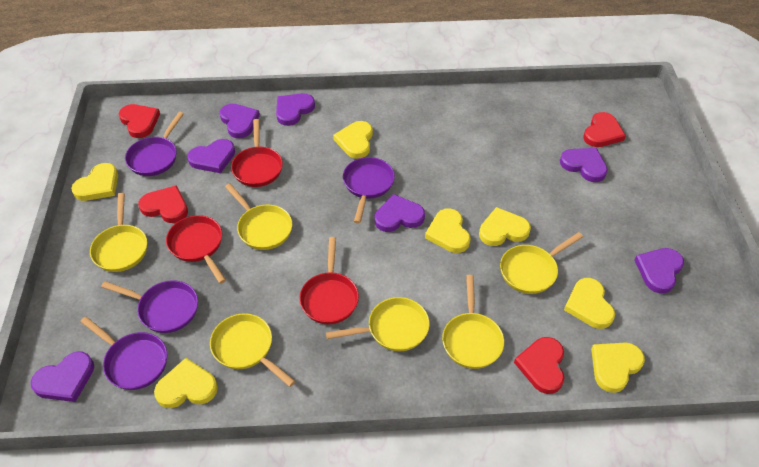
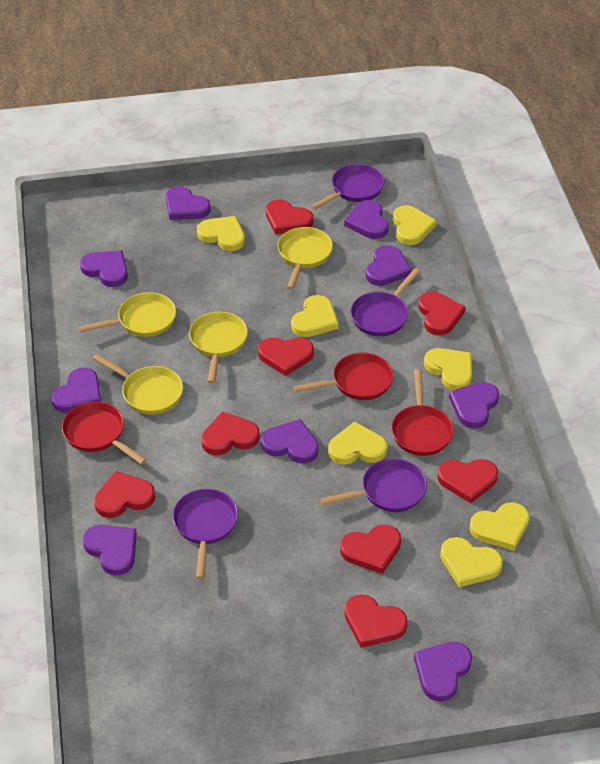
purple heart: [31,352,94,402] [187,139,235,173] [219,104,260,138] [276,93,315,126] [375,194,425,232] [560,148,608,182] [634,248,684,293] = 7 -> [52,368,101,413] [80,251,128,287] [83,525,137,576] [165,186,211,220] [261,419,319,464] [344,200,388,239] [366,245,412,286] [414,642,472,702] [449,382,499,429] = 9
red heart: [119,104,160,138] [138,185,188,223] [514,337,564,394] [583,112,626,147] = 4 -> [94,471,155,518] [201,411,260,455] [258,337,314,376] [266,199,313,234] [340,525,401,574] [345,595,408,648] [419,292,465,335] [437,459,498,503] = 8
yellow pan: [90,193,147,272] [210,313,295,387] [225,184,292,250] [326,297,430,351] [442,275,504,369] [500,232,583,294] = 6 -> [79,292,176,337] [92,354,183,415] [189,312,248,384] [278,227,333,290] = 4

